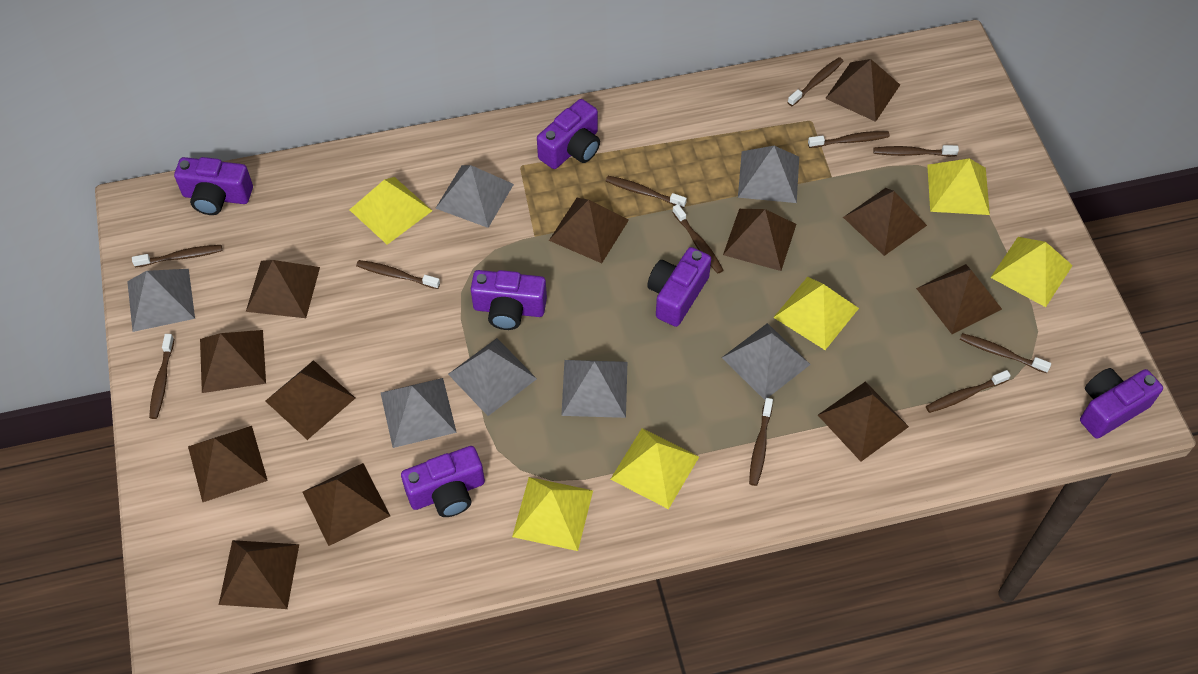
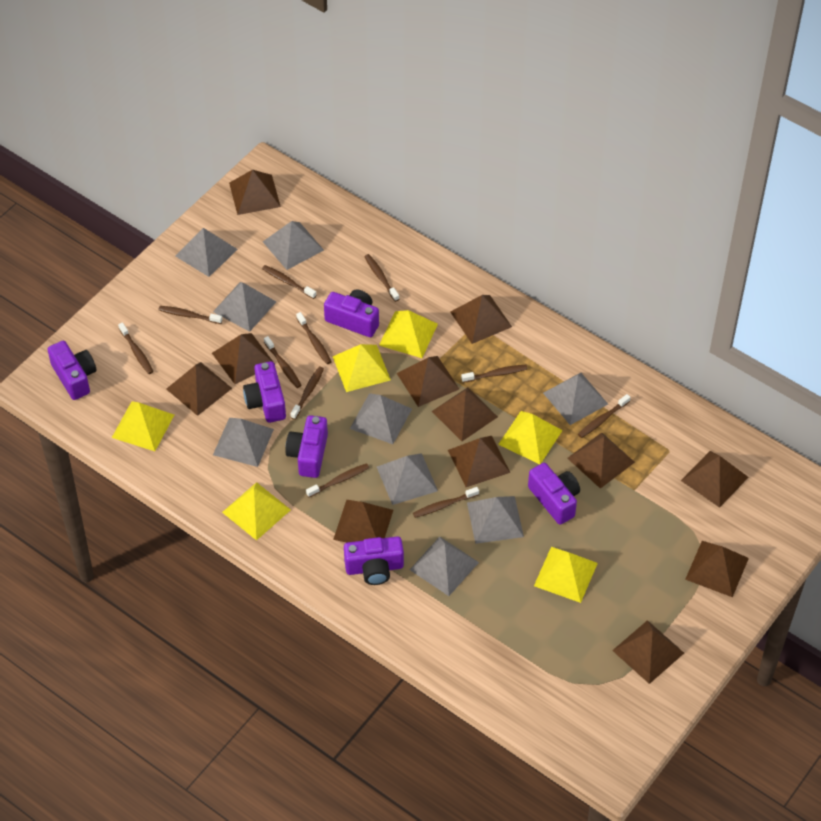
grey pyramid: [127,269,195,332] [381,378,457,448] [435,165,514,228] [448,338,537,416] [561,360,627,418] [722,323,811,400] [738,146,799,203] = 7 -> [175,228,238,277] [213,282,276,332] [213,418,274,467] [263,221,324,270] [350,393,412,444] [377,453,438,505] [410,537,479,596] [467,496,524,544] [543,373,608,425] = 9

